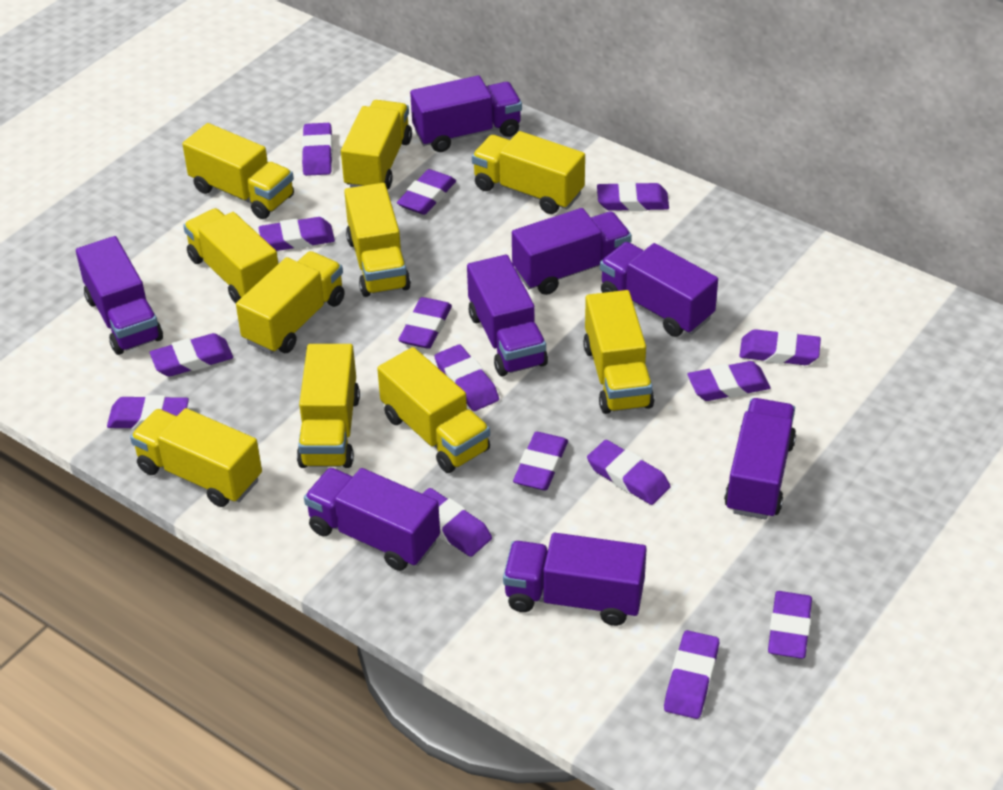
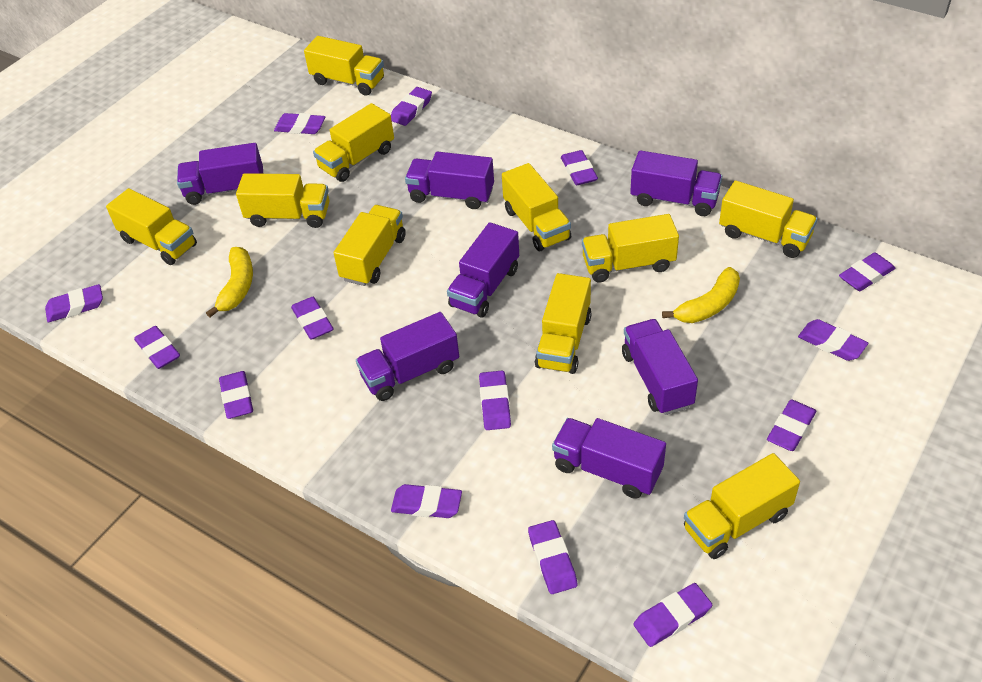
purple eraser: [107,395,189,430] [150,333,233,376] [258,217,335,251] [302,123,333,176] [397,169,456,215] [398,297,452,349] [422,488,492,557] [434,344,499,411] [513,432,568,491] [587,440,671,505] [597,182,669,211] [664,630,719,719] [687,361,771,401] [739,329,821,365] [768,591,812,659] = 15 -> [45,284,103,322] [134,326,180,369] [219,371,253,419] [274,113,325,134] [291,297,333,340] [391,87,432,126] [391,484,462,518] [479,371,511,430] [528,520,577,594] [561,150,598,185] [633,583,712,647] [767,399,816,451] [798,319,868,361] [839,253,895,291] = 14
purple truck: [76,236,163,355] [304,468,440,571] [410,75,522,152] [467,255,548,376] [503,533,647,626] [512,208,632,295] [600,242,718,337] [724,398,796,520] = 8 -> [177,143,263,205] [356,312,459,401] [405,152,494,209] [447,222,519,318] [552,418,666,499] [622,319,698,415] [630,150,722,216] = 7
yellow banana: none = 0 -> [206,247,253,318] [662,267,740,323] = 2

